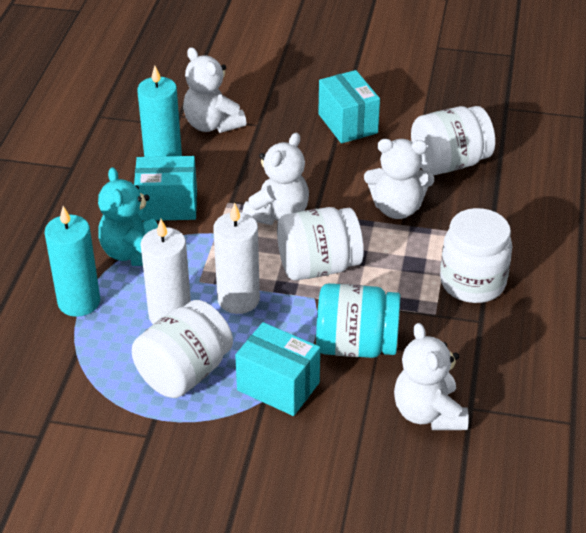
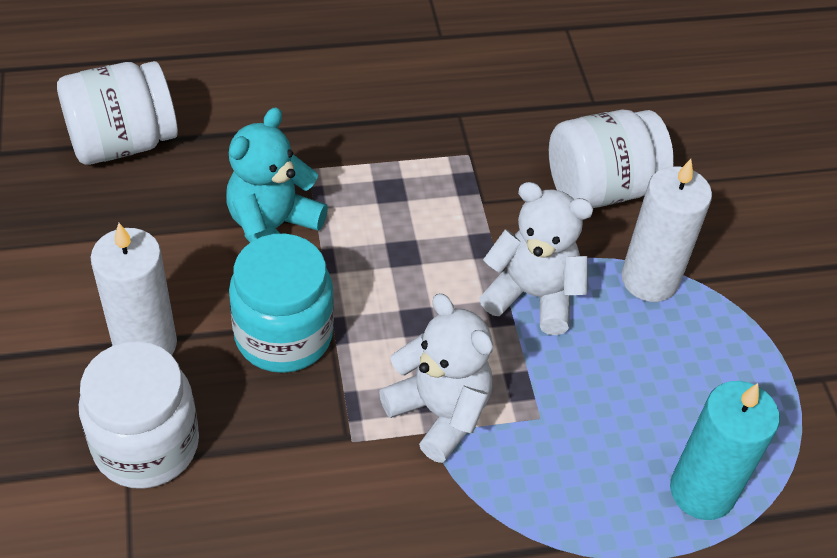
turquoise box: [134,156,197,221] [235,322,320,416] [318,70,380,143] = 3 -> none = 0
turquoise candle: [45,206,100,317] [137,66,182,157] = 2 -> [670,381,780,520] = 1
white jar: [132,300,233,398] [277,207,364,280] [411,106,495,175] [440,208,512,303] = 4 -> [57,61,178,165] [79,341,199,489] [549,110,674,208] = 3
white teddy bear: [183,47,247,133] [242,133,309,225] [364,139,434,219] [394,323,469,430] = 4 -> [379,293,493,463] [479,182,594,335] = 2

